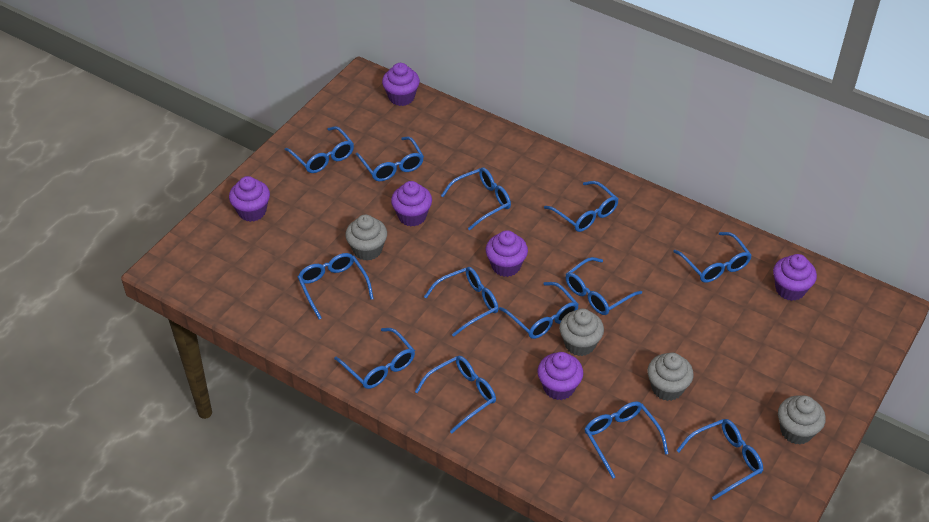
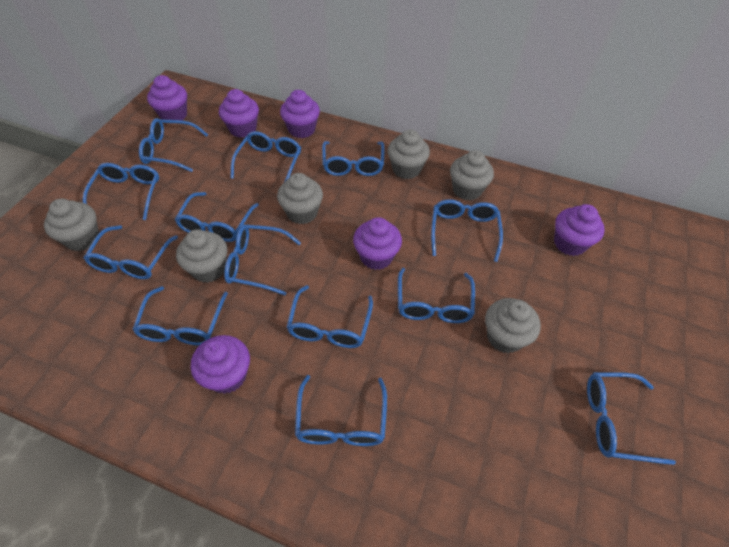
grey cupcake: [345,215,387,261] [559,309,604,356] [647,353,693,401] [778,396,826,445] = 4 -> [44,199,99,251] [176,229,227,283] [277,173,323,224] [388,129,430,179] [450,150,494,201] [485,298,541,353] = 6

